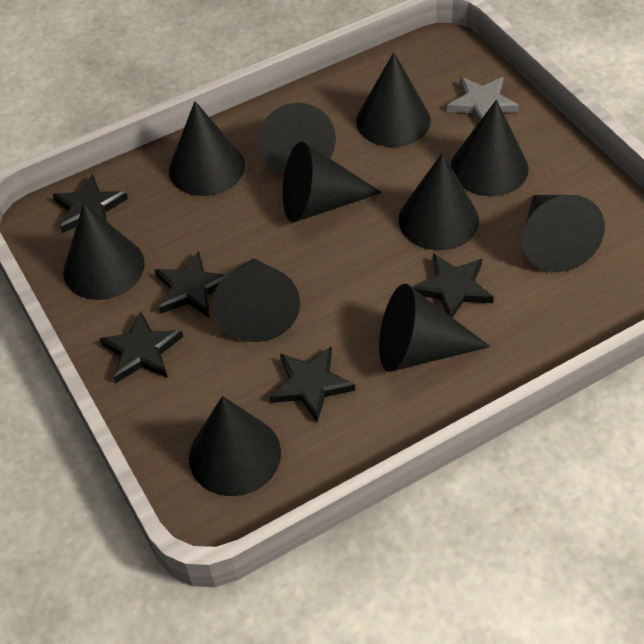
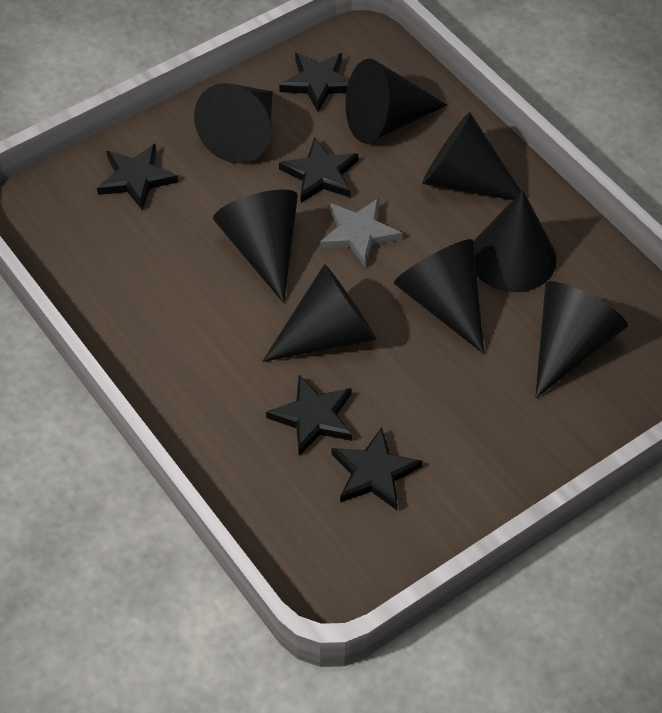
black cone: [63,203,145,300] [169,101,245,196] [189,396,281,496] [212,258,300,342] [258,103,336,175] [283,141,382,222] [356,52,431,147] [379,284,490,372] [399,153,479,250] [451,100,528,196] [522,195,605,272] = 11 -> [194,83,272,164] [213,190,298,303] [262,264,376,362] [345,59,447,143] [394,239,484,354] [422,112,521,200] [474,190,557,292] [535,281,628,398] = 8

